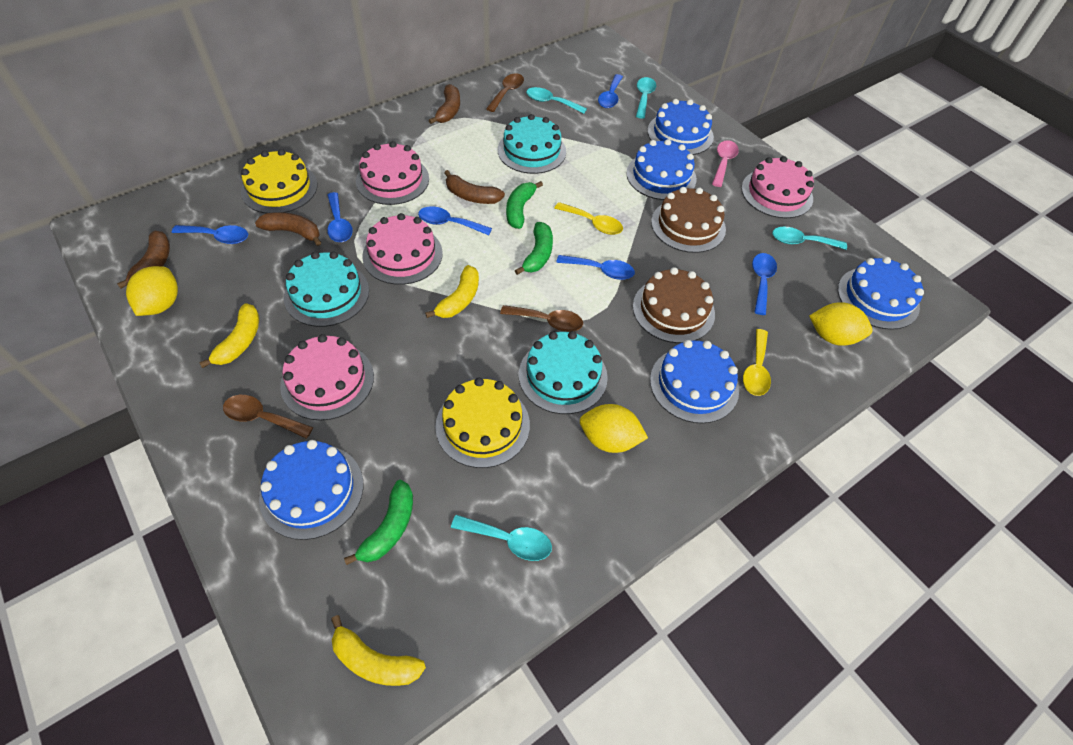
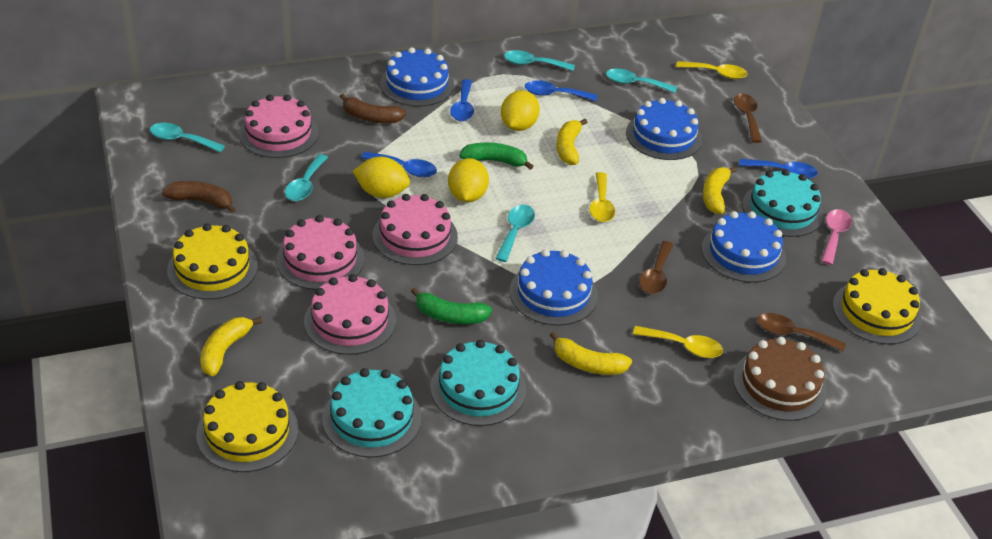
blue cake: [259,440,363,540] [626,139,697,200] [647,99,714,155] [650,340,739,423] [838,257,924,330] = 5 -> [380,47,454,107] [510,249,598,326] [626,98,702,160] [702,211,786,283] = 4
blue spoon: [172,225,248,244] [327,192,353,242] [418,206,492,235] [556,255,635,280] [598,74,623,108] [752,253,777,315] = 6 -> [361,152,437,177] [450,79,474,121] [525,80,597,101] [739,159,818,179] = 4
brown banana: [117,231,170,289] [255,212,321,246] [429,84,460,124] [444,170,505,204] = 4 -> [162,181,236,213] [340,94,406,123] = 2
brown cake: [633,267,715,343] [651,187,726,253] = 2 -> [733,337,827,421] = 1
green banana: [344,480,413,565] [506,181,543,229] [515,222,553,275] = 3 -> [411,288,492,324] [460,142,533,170] = 2
turquoise spoon: [451,515,552,561] [526,87,587,114] [636,77,656,119] [772,226,847,250] = 4 -> [150,123,225,153] [285,154,328,201] [495,205,535,262] [504,50,575,71] [606,69,677,93] = 5
yellow banana: [199,303,259,368] [331,615,426,686] [425,265,479,318] = 3 -> [200,316,262,376] [550,332,632,375] [557,119,587,165] [703,166,737,214] = 4
yellow cake: [241,149,317,213] [435,378,530,468] = 2 -> [167,223,258,300] [196,381,298,472] [833,268,922,345] = 3
yellow spoon: [554,202,623,235] [743,329,771,396] = 2 -> [589,172,615,222] [633,326,723,358] [676,61,748,79] = 3

